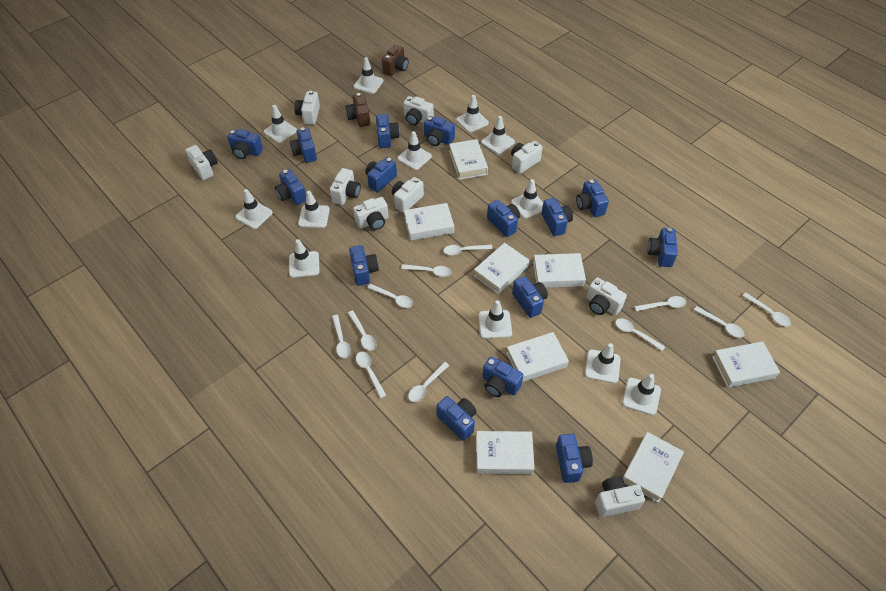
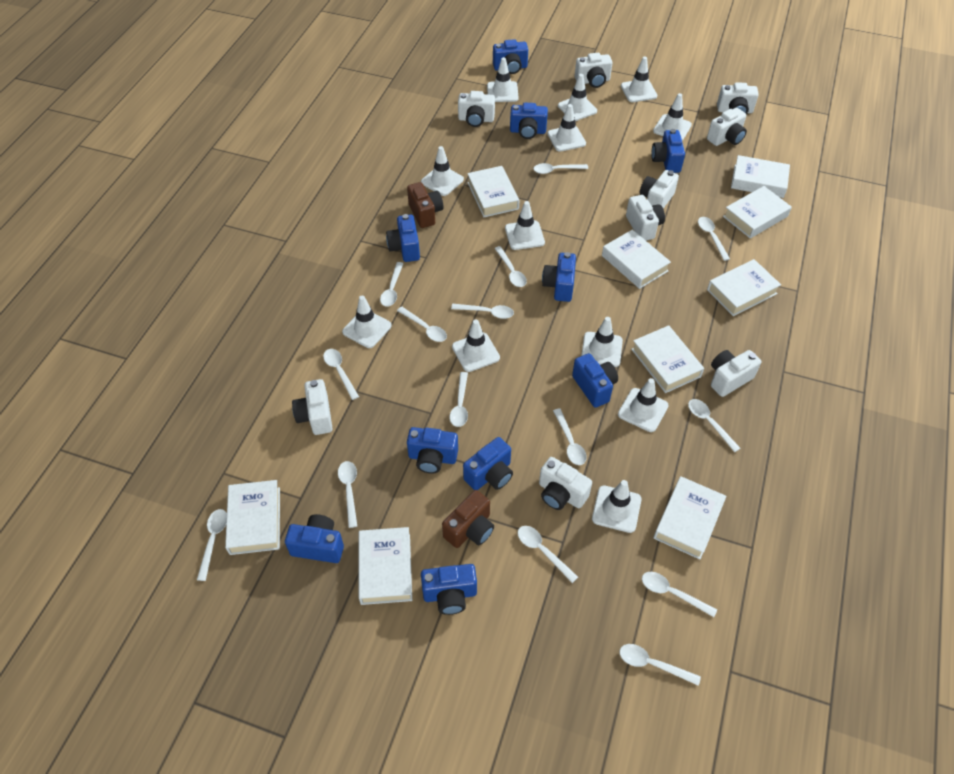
blue camera: [227,129,263,159] [275,169,306,205] [290,127,317,163] [349,245,379,286] [365,157,397,192] [376,114,400,148] [424,116,455,146] [436,396,476,441] [482,356,523,397] [487,200,520,237] [512,276,548,318] [542,198,573,236] [556,434,593,483] [576,180,609,217] [647,228,678,267] = 15 -> [285,514,344,563] [386,214,420,262] [407,427,458,474] [421,564,477,615] [463,437,513,490] [493,39,528,74] [510,103,548,139] [542,252,576,302] [572,353,618,408] [651,129,685,173] = 10
white book: [404,203,454,240] [449,139,488,180] [474,243,530,294] [476,431,535,474] [506,332,569,382] [533,253,586,288] [623,432,684,503] [712,341,780,388] = 8 -> [225,480,280,555] [359,527,412,605] [467,166,520,217] [602,230,671,289] [631,325,704,393] [653,476,726,560] [707,259,781,316] [723,186,792,238] [731,155,790,198] = 9
white spoon: [332,315,351,358] [348,310,377,351] [356,352,386,398] [368,284,413,308] [401,264,451,277] [408,362,449,402] [444,245,493,255] [615,318,665,351] [634,296,686,311] [694,306,745,338] [742,293,791,327] = 11 -> [197,509,227,581] [323,349,359,400] [338,461,357,528] [380,262,404,307] [397,307,447,342] [450,372,468,427] [451,304,514,319] [494,246,527,287] [518,526,578,583] [534,163,588,174] [553,408,587,465] [619,644,701,686] [642,572,717,617] [688,399,740,452] [698,217,730,261] = 15

